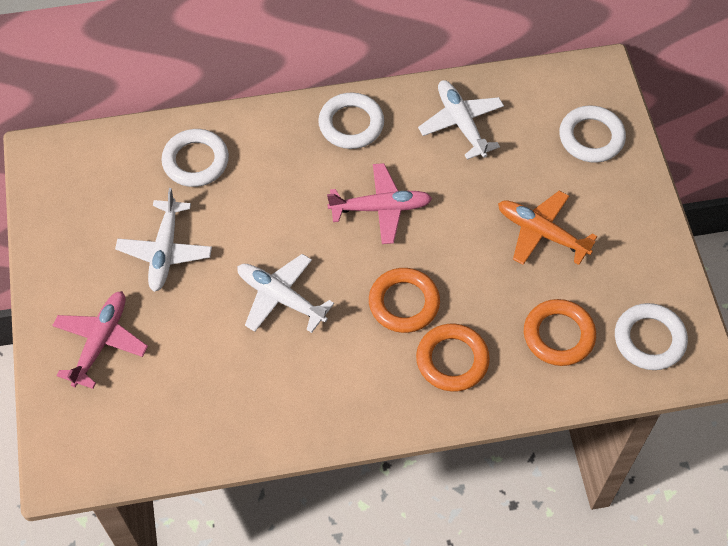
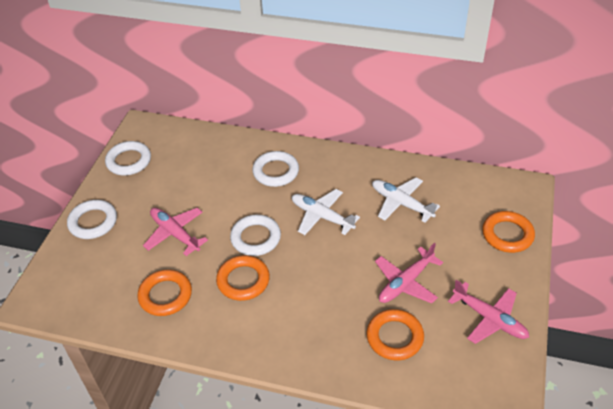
orange plane: [498,191,597,265] = 1 -> none = 0
orange ring: [369,268,440,333] [416,324,490,392] [524,299,596,366] = 3 -> [137,270,192,316] [216,255,270,301] [366,309,424,360] [482,211,535,253] = 4
pink plane: [52,291,148,389] [327,163,432,244] = 2 -> [143,208,208,256] [375,243,443,303] [448,280,529,344] = 3
white plane: [115,188,212,292] [237,254,334,333] [418,80,504,160] = 3 -> [292,189,360,235] [372,177,440,223] = 2

